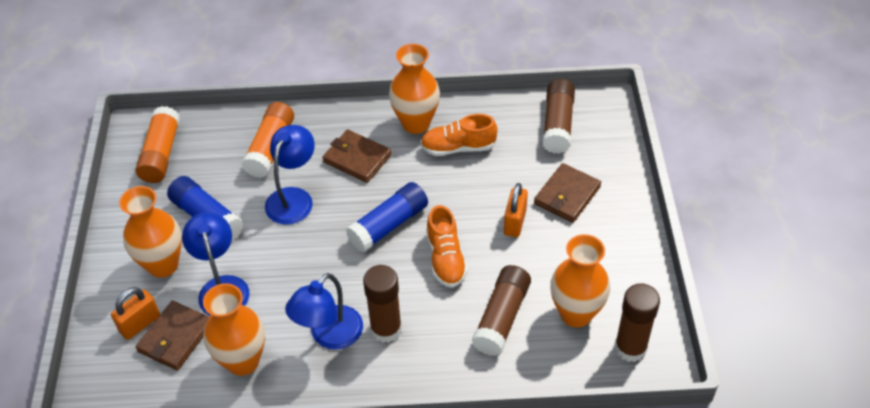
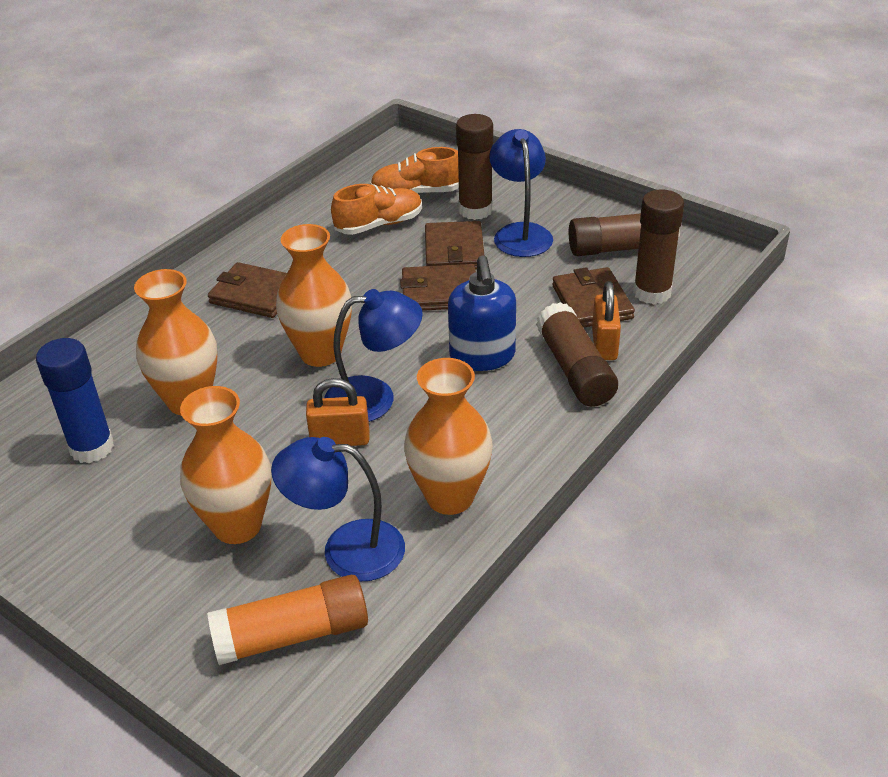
blue glue stick: [167,176,244,241] [346,182,428,252] = 2 -> [36,338,114,463] = 1
blue soap dispenser: none = 0 -> [448,255,516,371] = 1
brown wallet: [135,301,209,371] [322,129,392,183] [534,163,601,223] = 3 -> [208,262,287,318] [400,264,476,311] [425,221,484,269] [552,267,635,328] = 4
orange glue stick: [136,106,180,183] [241,102,294,178] = 2 -> [207,575,368,665] = 1

